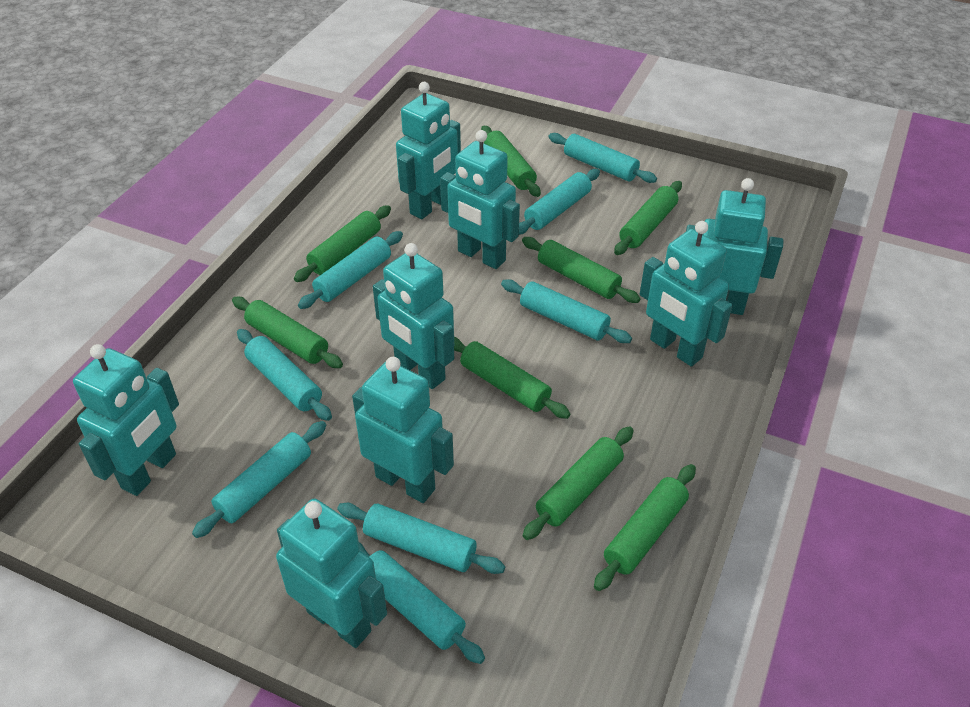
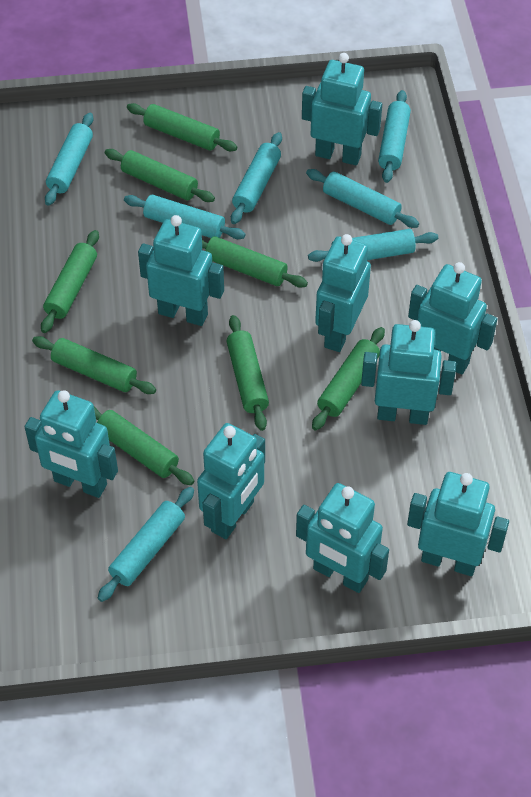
turquoise robot: [73,344,179,496] [276,499,387,648] [352,357,454,503] [373,243,454,389] [396,82,461,219] [440,130,520,269] [640,221,733,367] [686,178,783,315] = 8 -> [24,390,118,498] [138,215,224,326] [197,423,265,539] [296,483,389,593] [302,53,382,165] [315,234,371,352] [361,320,456,425] [407,472,509,576] [408,262,497,374] = 9
turquoise rolling pin: [192,421,327,538] [237,329,332,421] [298,231,403,309] [337,503,505,574] [359,542,485,664] [501,279,632,343] [519,169,600,235] [549,133,657,183] = 8 -> [45,113,94,206] [98,487,194,602] [124,195,246,239] [231,132,282,224] [306,169,419,228] [308,229,438,262] [378,90,411,183] = 7

